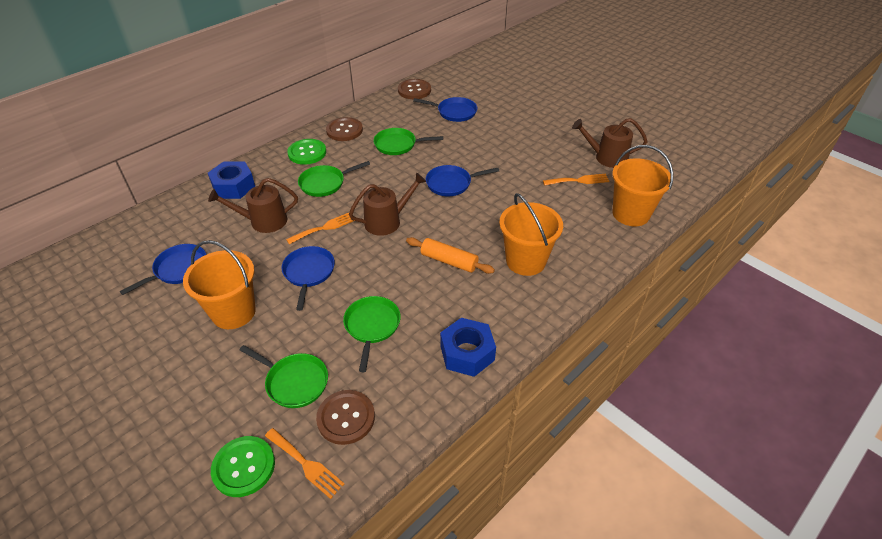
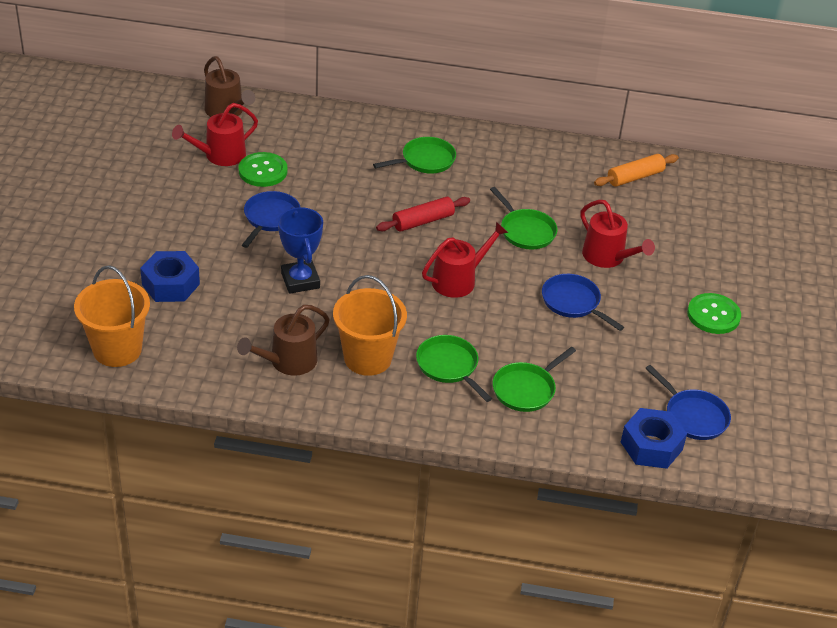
blue pan: [120,244,207,295] [281,246,335,311] [413,97,477,122] [426,165,499,196] = 4 -> [242,191,300,248] [542,274,624,331] [645,365,731,440] = 3
blue trophy: none = 0 -> [278,207,323,294] = 1
brown button: [316,390,375,445] [326,117,363,141] [398,79,431,99] = 3 -> none = 0
brown watering can: [208,178,298,233] [349,173,426,236] [572,118,648,168] = 3 -> [204,56,255,117] [237,305,330,376] = 2
orange bucket: [183,240,256,329] [499,193,563,276] [612,145,673,226] = 3 -> [74,265,150,367] [333,275,407,376] = 2
orange fork: [265,428,344,499] [286,213,354,244] [543,174,610,186] = 3 -> none = 0
red rolling pin: none = 0 -> [376,197,470,232] = 1
red watering can: none = 0 -> [172,103,258,166] [422,222,508,298] [580,200,655,268] = 3

